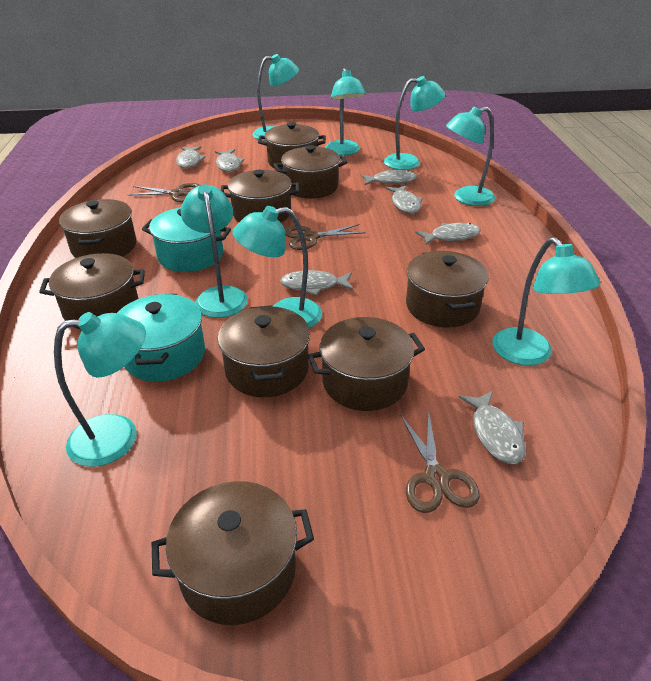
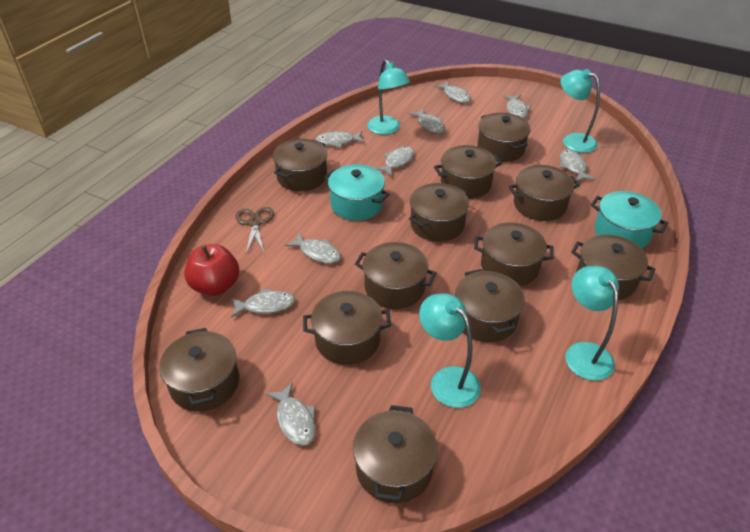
brown pot: [39,253,145,329] [59,199,136,258] [152,481,314,625] [218,305,310,397] [221,169,300,222] [258,122,326,169] [274,145,348,198] [307,317,425,411] [406,251,489,328] = 9 -> [159,328,239,412] [273,139,327,191] [303,291,391,365] [353,405,437,503] [355,242,436,309] [409,183,469,242] [434,145,502,199] [455,269,525,342] [474,222,554,286] [477,113,531,162] [508,165,580,221] [571,235,655,300] = 12
brown scissors: [127,183,200,203] [285,224,366,250] [400,410,480,513] = 3 -> [235,207,274,254] = 1
grey fish: [176,146,206,168] [215,149,245,172] [280,270,353,295] [361,170,417,185] [386,185,423,214] [415,223,481,245] [459,391,526,464] = 7 -> [231,288,295,318] [266,383,316,446] [285,233,341,263] [315,131,365,148] [375,146,414,177] [408,108,445,133] [434,81,471,103] [503,95,531,118] [560,150,595,182] = 9
red apple: none = 0 -> [184,244,239,296] = 1
turquoise lamp: [54,312,146,467] [181,184,248,318] [233,206,322,328] [252,54,299,141] [325,68,366,155] [384,76,446,170] [446,106,495,206] [492,237,600,366] = 8 -> [367,59,410,135] [419,293,481,408] [560,69,600,153] [565,266,619,381] = 4

